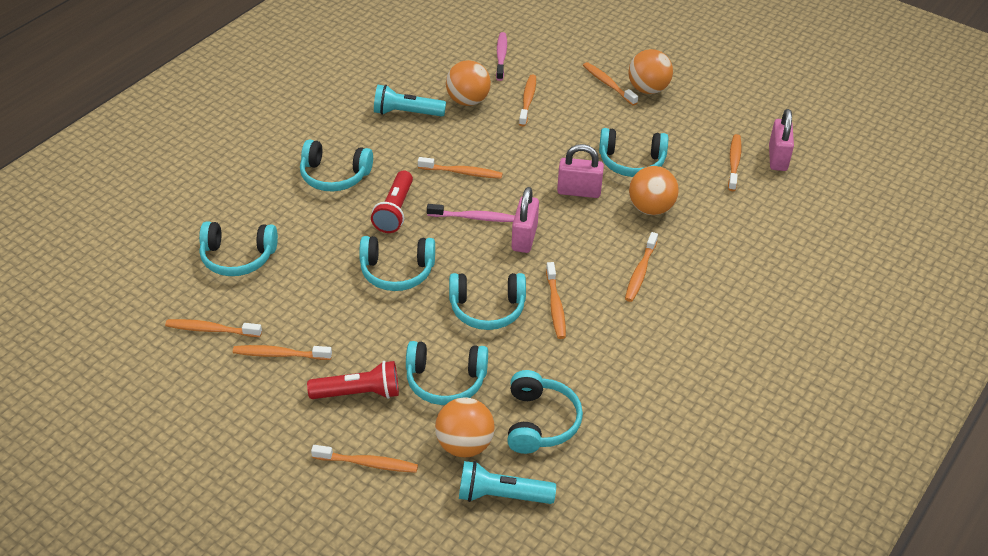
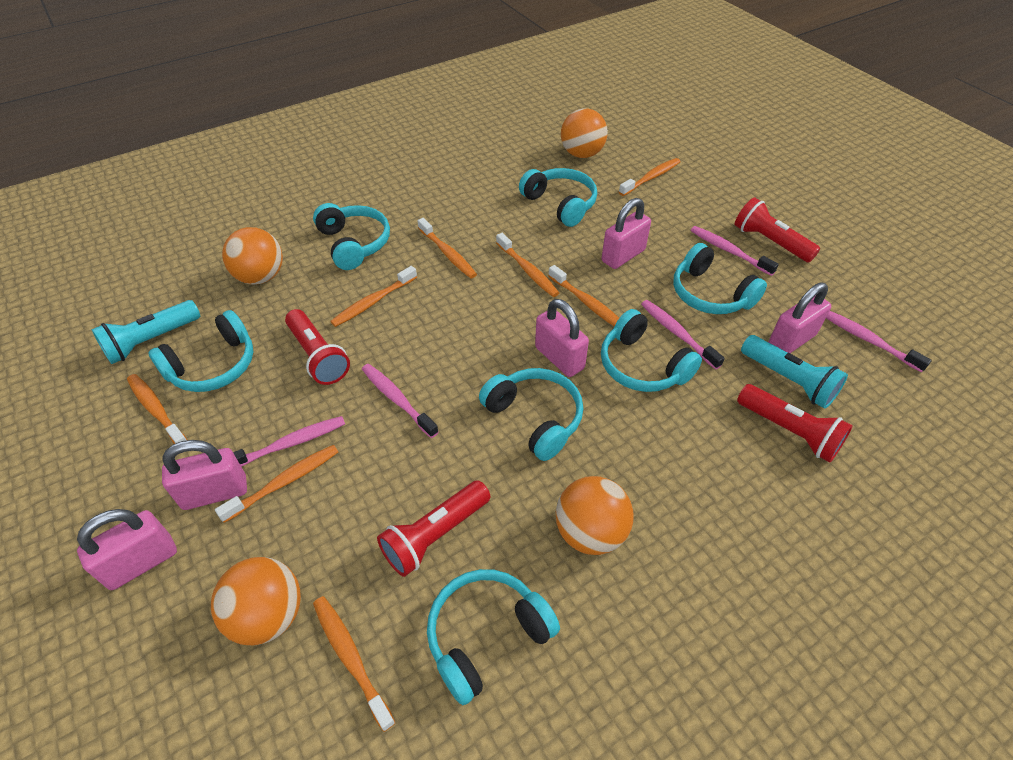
orange toothbrush: [165,319,262,337] [233,345,332,360] [311,445,418,473] [418,157,503,179] [519,74,536,127] [546,262,566,339] [583,62,638,106] [625,232,658,302] [728,134,742,191] = 9 -> [127,374,187,444] [215,445,338,523] [313,596,395,732] [330,266,417,327] [417,218,477,278] [496,233,559,297] [548,265,619,326] [619,158,680,196] = 8
pink padlock: [512,187,539,253] [557,144,604,198] [769,109,794,171] = 3 -> [77,509,177,590] [162,440,247,510] [535,299,589,377] [602,198,651,269] [768,283,831,353] = 5
pink toothbrush: [427,204,515,222] [496,32,507,81] = 2 -> [233,416,345,467] [362,364,438,438] [641,300,725,370] [691,226,779,276] [826,311,932,373] = 5
red flashlight: [307,361,399,399] [371,170,413,233] = 2 -> [285,309,350,385] [377,480,490,577] [735,197,820,263] [737,384,853,462] = 4

